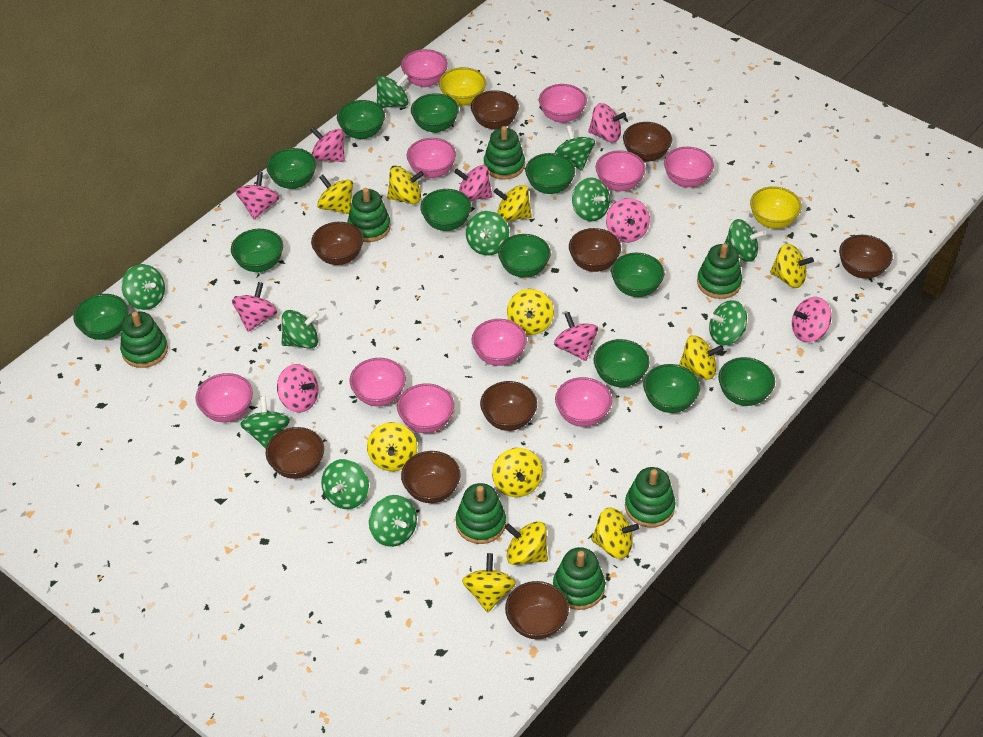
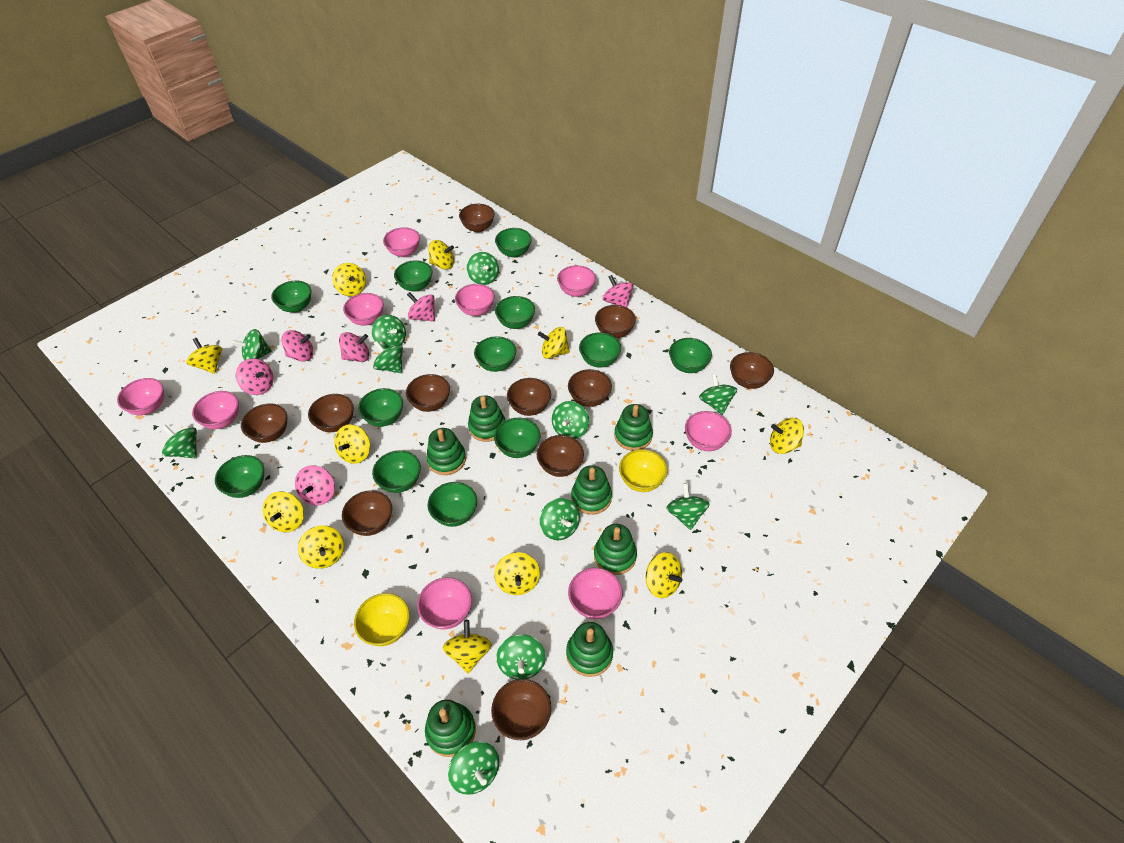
brown bowl: [266,427,324,479] [311,222,364,265] [401,451,460,503] [471,90,519,130] [480,381,537,431] [505,581,569,639] [569,228,621,272] [623,122,672,162] [839,235,893,279] = 9 -> [241,403,287,443] [308,394,354,432] [342,490,392,536] [406,374,450,412] [459,204,495,232] [491,679,551,740] [507,378,551,416] [537,435,584,477] [568,369,612,407] [595,305,636,338] [730,352,774,389] = 11
pink bowl: [196,373,253,422] [350,358,406,406] [397,383,454,433] [401,49,448,87] [407,138,456,178] [472,319,527,366] [539,84,587,123] [555,377,612,427] [595,151,646,191] [664,147,714,187] = 10 -> [117,378,164,415] [192,391,239,429] [343,293,384,325] [383,227,420,257] [417,577,472,629] [455,284,494,316] [557,265,596,297] [568,568,623,619] [685,411,732,451] = 9
pink spinning top: [232,282,277,332] [235,172,279,219] [277,364,318,412] [310,126,345,162] [454,165,492,201] [554,312,598,361] [588,103,626,142] [606,198,650,242] [792,297,832,342] = 9 -> [236,358,274,395] [281,330,314,362] [295,465,335,505] [339,332,370,362] [407,292,435,322] [603,275,633,307] = 6

